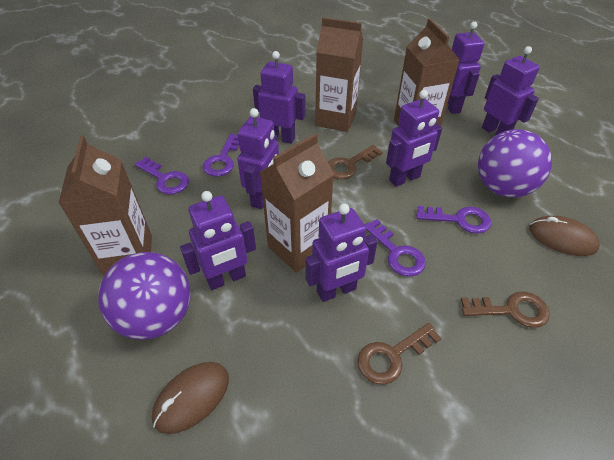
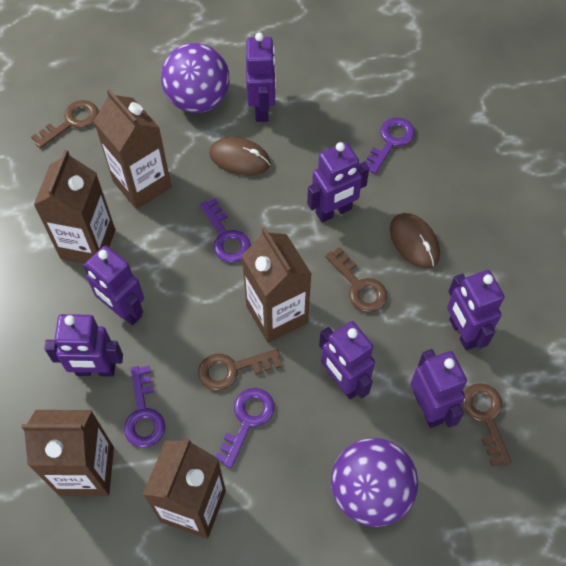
brown carton: [59,135,152,276] [260,133,334,273] [315,17,363,132] [394,18,460,127] = 4 -> [21,410,114,496] [34,150,115,263] [94,89,171,209] [143,438,226,539] [242,227,311,343] = 5
brown key: [328,145,382,179] [357,323,441,385] [461,292,550,328] = 3 -> [31,100,99,148] [198,349,281,391] [325,247,387,313] [462,383,512,467] = 4

